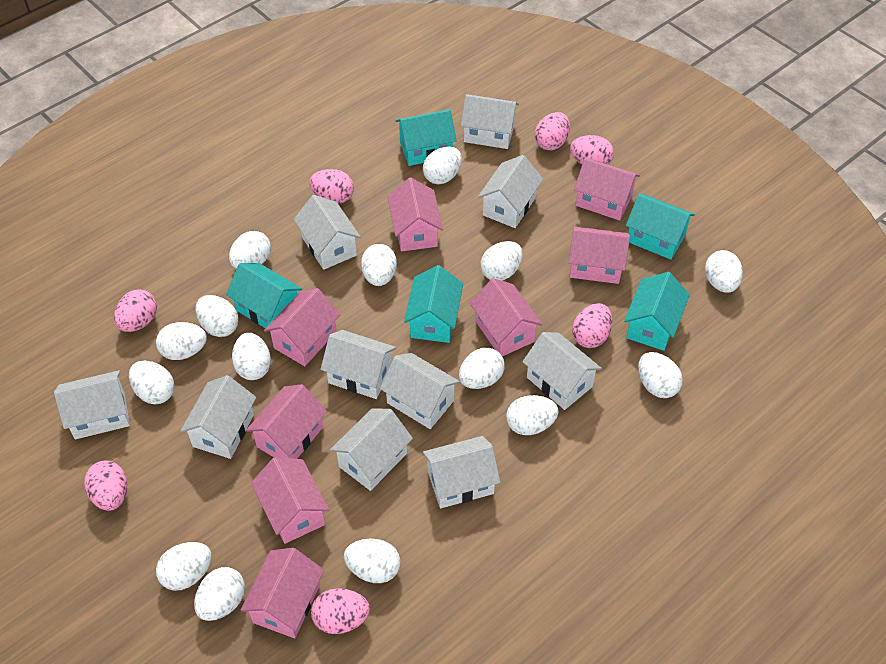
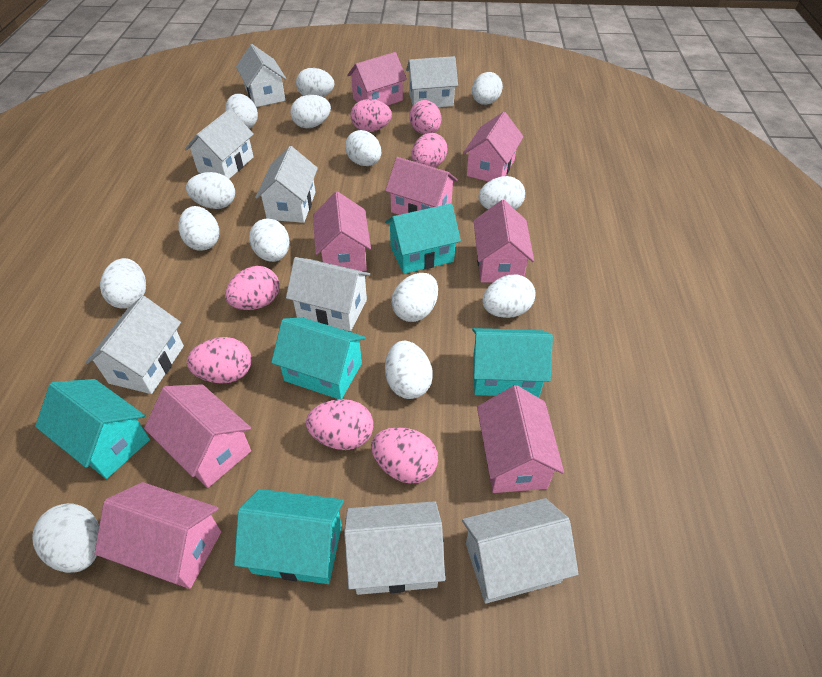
white egg: [129,361,175,404] [156,322,207,360] [156,542,212,591] [194,567,245,621] [195,295,239,337] [229,231,271,269] [232,333,271,380] [344,539,400,583] [361,244,397,286] [423,147,462,184] [459,348,505,389] [481,241,523,281] [506,395,559,435] [638,352,683,398] [705,250,743,293] = 15 -> [32,503,99,573] [100,258,146,309] [179,206,219,251] [186,172,235,209] [225,94,258,129] [249,219,289,262] [290,95,331,128] [296,68,334,97] [345,130,381,166] [385,341,433,399] [391,273,438,322] [472,72,503,105] [478,176,525,210] [483,275,536,318] = 14
white house: [54,370,130,439] [180,375,256,459] [294,195,361,270] [321,330,396,399] [330,408,413,491] [380,353,460,429] [423,436,500,508] [461,94,519,149] [478,155,543,228] [522,332,602,410] = 10 -> [85,296,184,394] [185,109,254,179] [236,44,286,107] [255,146,318,223] [286,257,370,331] [344,501,445,595] [406,56,458,107] [462,498,578,604] = 8

